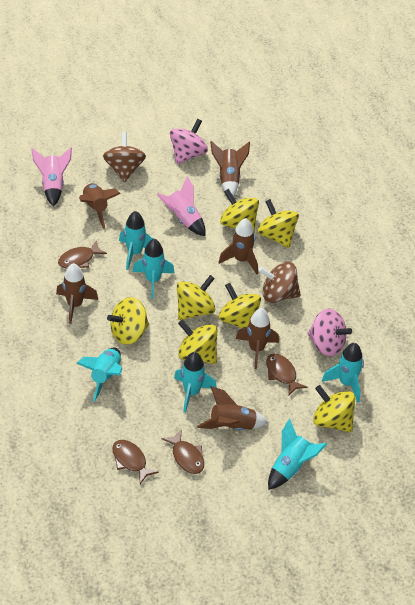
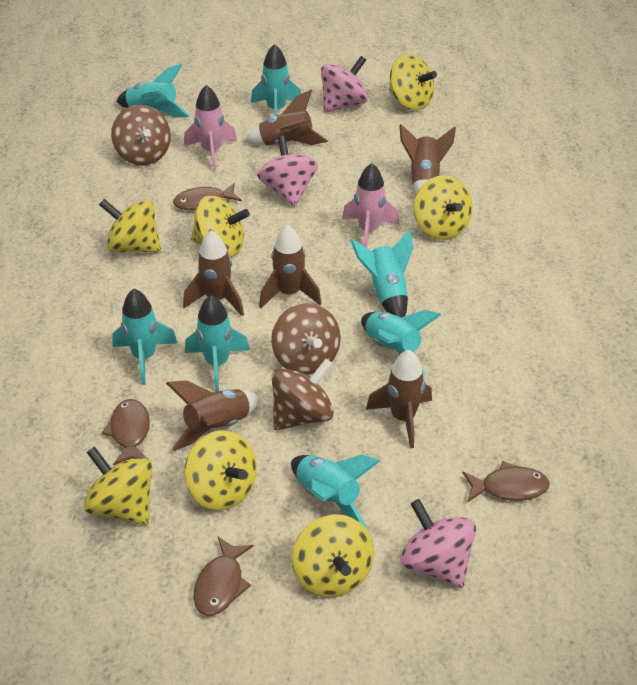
brown spinning top: [103,132,146,183] [258,262,301,303] = 2 -> [111,105,171,166] [271,303,341,375] [272,359,334,430] = 3
pink spinning top: [170,119,208,164] [307,308,352,356] = 2 -> [257,136,318,207] [321,56,368,113] [401,499,476,588] = 3
turquoise rocket: [76,347,122,402] [119,211,153,270] [132,239,174,299] [174,352,217,413] [268,418,327,490] [322,343,364,403] = 6 -> [112,289,178,385] [116,64,190,118] [185,295,250,392] [251,44,301,116] [291,455,380,529] [350,229,413,318] [361,310,441,377] = 7

